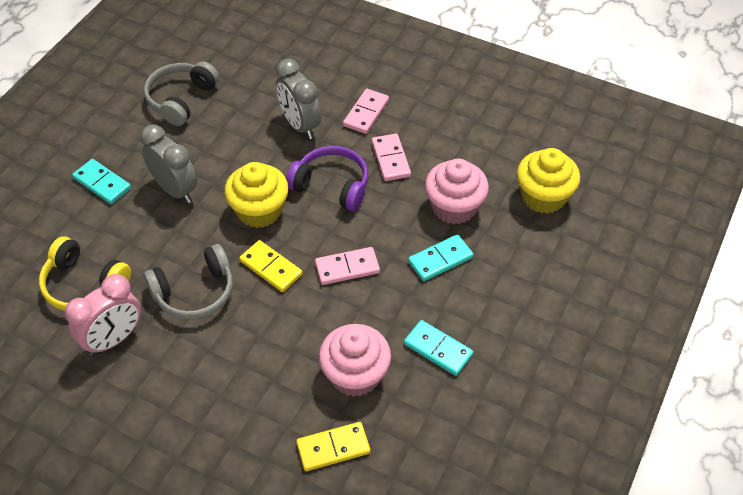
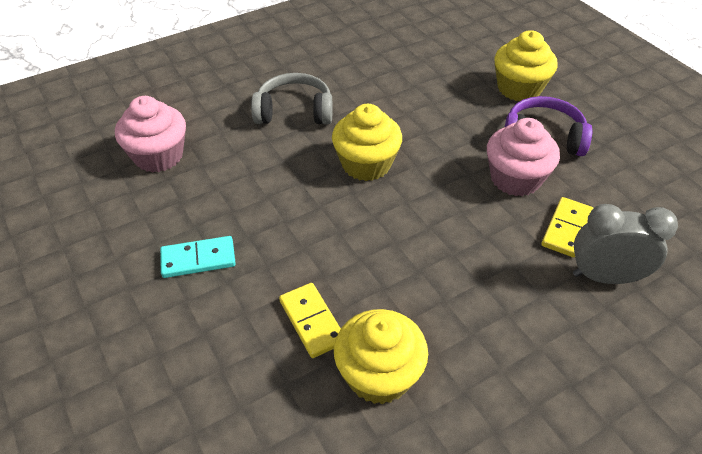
grey clock: [140,124,197,203] [276,59,321,139] = 2 -> [573,204,678,284] = 1
grey headphones: [144,61,219,126] [144,244,233,320] = 2 -> [251,73,332,125] = 1
pink clock: [64,274,141,356] = 1 -> none = 0
pink domino: [315,247,380,285] [343,89,389,134] [372,134,411,181] = 3 -> none = 0
turquoise domino: [72,159,131,204] [404,320,473,376] [408,234,473,281] = 3 -> [160,236,236,278] = 1
yellow cupcake: [224,162,289,228] [517,148,580,214] = 2 -> [332,104,402,181] [334,309,428,404] [495,30,558,101] = 3
yellow headphones: [39,236,131,311] = 1 -> none = 0

